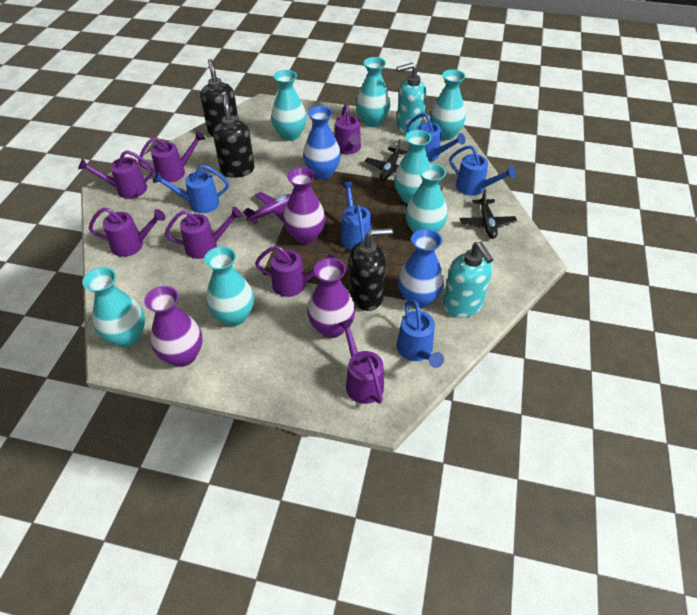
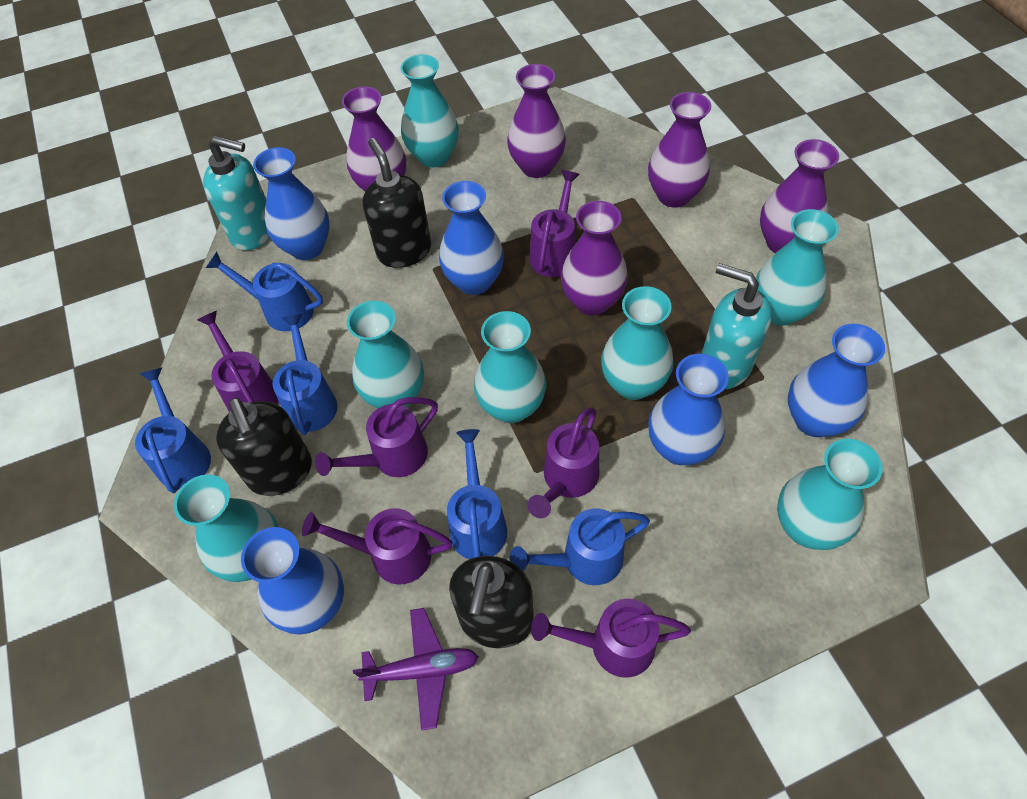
black plane: [365,139,407,181] [460,189,517,239] = 2 -> none = 0
blue vase: [303,106,341,179] [398,229,444,308] = 2 -> [241,527,344,635] [253,147,330,260] [439,181,504,295] [648,354,729,465] [788,324,885,437] = 5
purple vase: [144,286,203,367] [283,167,326,244] [307,258,355,338] = 3 -> [342,87,406,192] [507,64,566,178] [561,201,628,316] [648,92,711,208] [760,139,839,253] = 5
purple watering can: [78,150,155,199] [89,207,165,257] [138,131,205,182] [165,207,242,259] [255,245,334,297] [335,104,361,154] [338,319,384,404] = 7 -> [197,311,279,412] [302,508,452,585] [315,397,438,477] [527,407,599,518] [529,170,580,277] [531,599,691,678] = 6

